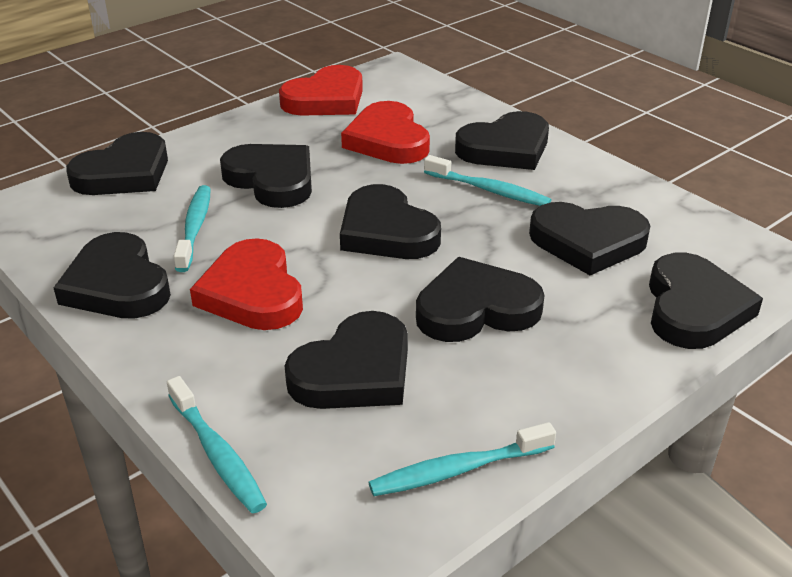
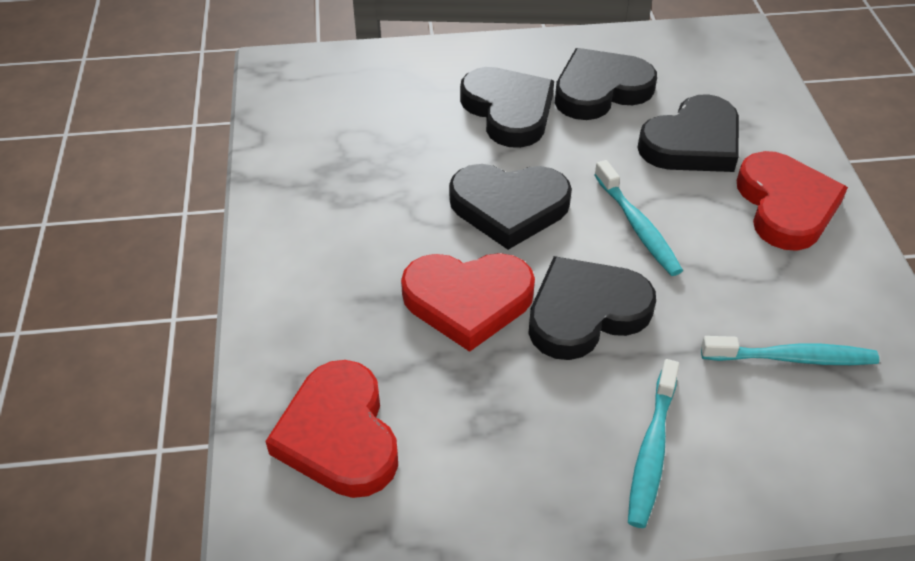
black heart: [54,232,171,319] [66,132,168,195] [220,144,312,208] [284,311,408,409] [340,184,441,259] [416,257,545,342] [455,111,549,170] [529,202,650,275] [649,253,763,349] = 9 -> [449,164,572,250] [460,67,554,148] [528,256,656,360] [555,48,657,120] [637,94,739,172] = 5
turquoise toothbrush: [167,376,267,514] [174,185,211,272] [368,422,556,496] [424,155,551,206] = 4 -> [594,160,683,276] [628,359,679,528] [701,336,879,365] = 3

